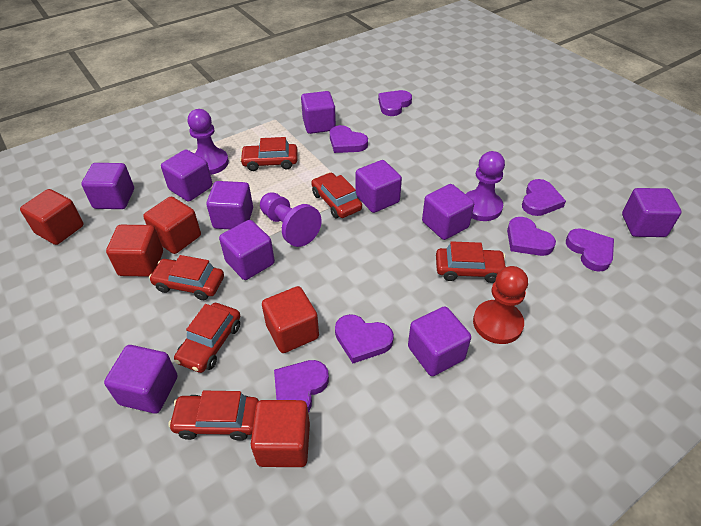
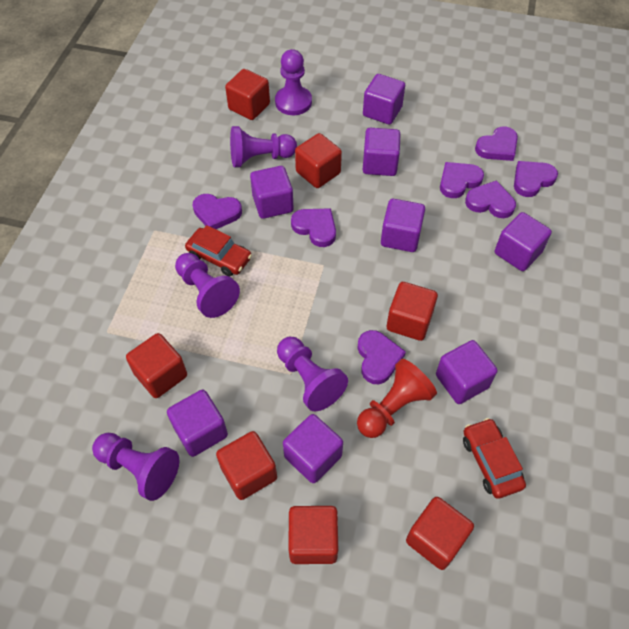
purple cube: [81,163,134,209] [104,345,178,414] [161,149,213,202] [206,181,253,229] [219,220,275,280] [301,91,336,134] [356,160,402,213] [408,306,471,376] [422,184,474,240] [622,188,682,237] = 10 -> [167,390,228,457] [250,166,293,219] [283,414,343,483] [363,74,405,125] [363,128,400,176] [381,199,425,252] [436,340,497,404] [495,212,552,271] = 8
purple pawn: [188,109,229,175] [260,192,322,247] [466,151,505,221] = 3 -> [92,433,179,501] [175,253,240,318] [230,126,297,167] [275,49,312,115] [277,337,348,411] = 5
red car: [149,255,224,300] [168,391,259,441] [174,303,240,373] [240,137,297,171] [311,173,362,218] [436,241,506,283] = 6 -> [185,225,252,276] [463,418,526,499] = 2
red cube: [20,189,84,245] [106,225,163,277] [143,197,201,254] [251,400,310,467] [262,286,319,353] = 5 -> [126,333,187,398] [216,431,277,500] [225,69,270,120] [288,506,338,564] [295,133,342,188] [387,282,438,341] [406,497,474,570] = 7

